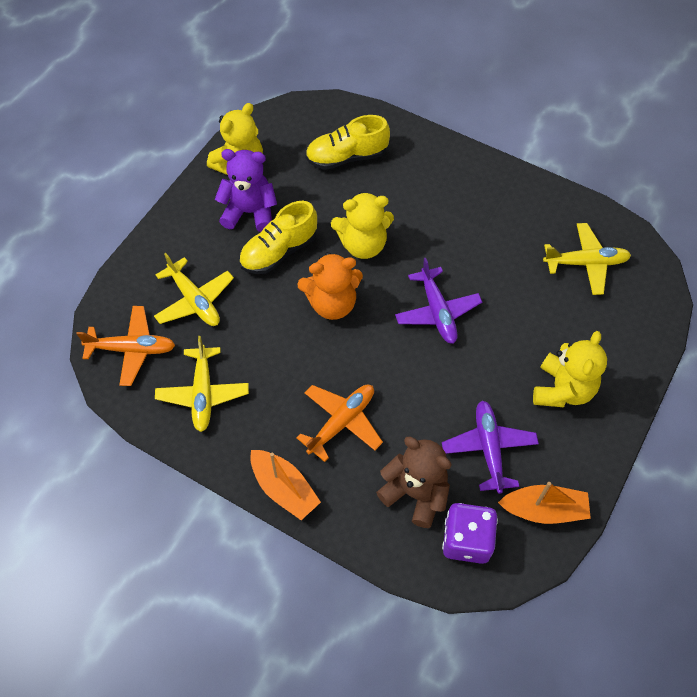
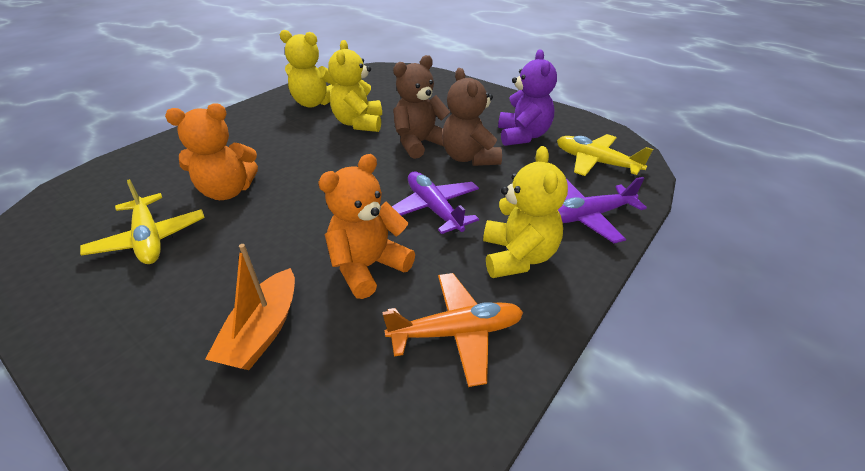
brown teddy bear: [376,437,452,528] = 1 -> [393,55,450,159] [442,68,502,166] = 2
orange boat: [250,450,321,520] [498,482,591,524] = 2 -> [205,244,295,370] = 1
orange plane: [76,306,175,386] [296,385,383,462] = 2 -> [382,273,523,387] = 1
orange teddy bear: [297,252,363,320] = 1 -> [165,103,258,200] [318,154,415,299] = 2
purple dice: [442,503,498,564] = 1 -> none = 0
yellow plane: [154,253,234,326] [155,336,249,432] [543,223,631,295] = 3 -> [80,179,205,264] [557,134,653,176] = 2
yellow shoe: [239,201,317,274] [305,115,390,170] = 2 -> none = 0

